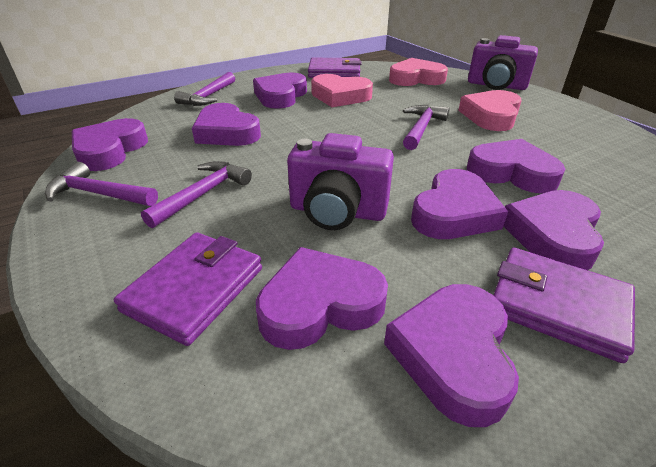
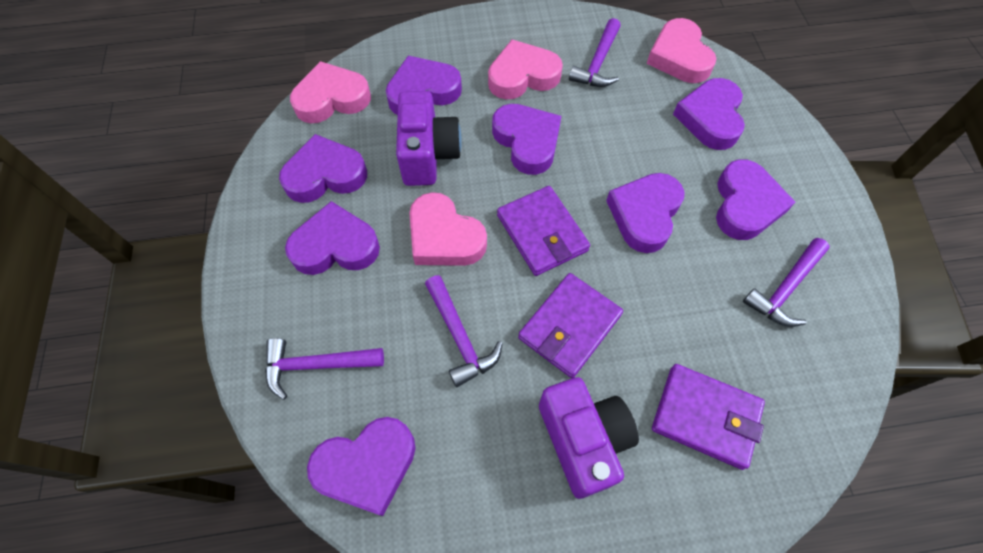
pink heart: [311,74,373,107] [389,58,448,86] [458,90,522,131] = 3 -> [290,61,371,123] [409,192,487,266] [488,39,563,99] [647,18,716,83] = 4

